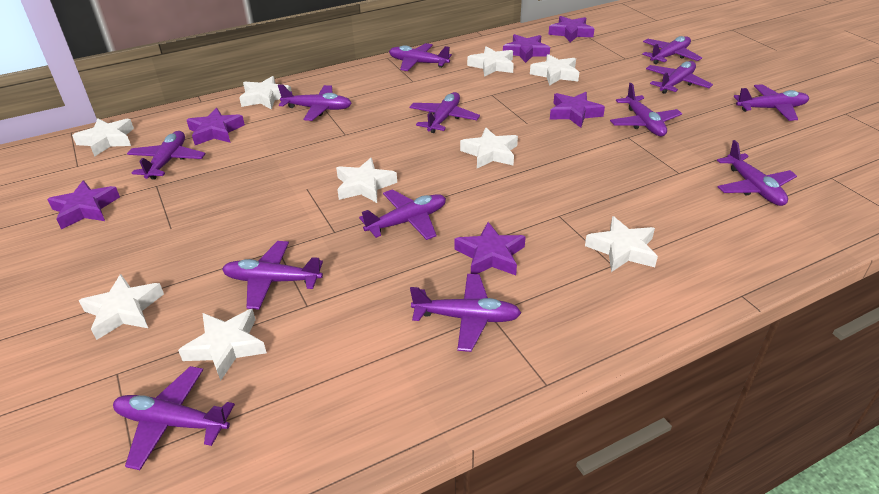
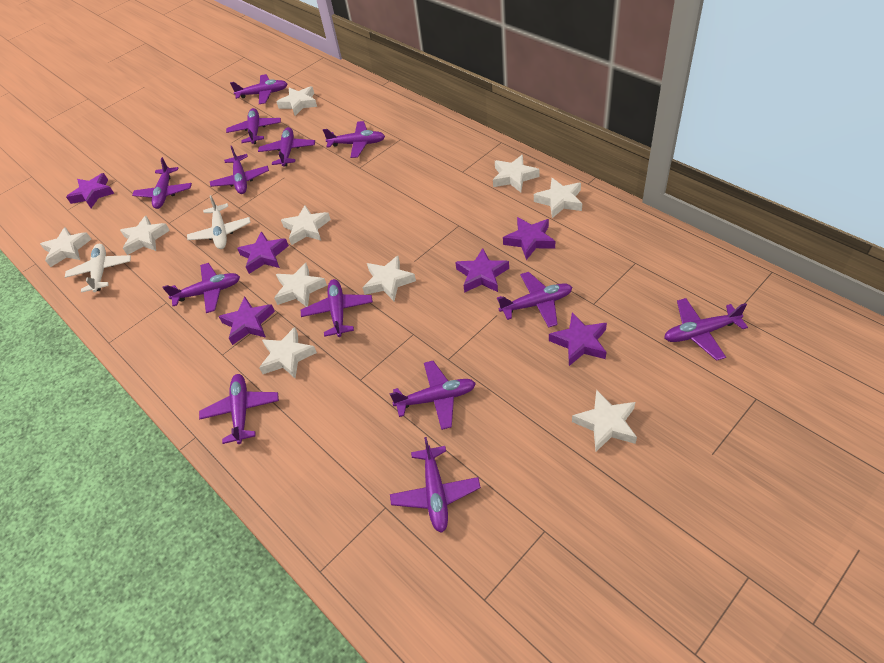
white plane: none = 0 -> [65,244,131,293] [187,195,251,249] = 2
white star: [72,118,134,157] [78,274,164,340] [178,309,267,381] [239,76,292,110] [336,158,397,203] [460,128,518,168] [467,46,514,77] [530,54,579,86] [585,216,658,272] = 9 -> [40,227,92,267] [120,216,170,255] [259,327,317,379] [274,263,327,307] [277,86,317,116] [281,205,331,245] [362,256,416,301] [493,155,539,192] [534,178,582,218] [572,389,637,452] = 10

